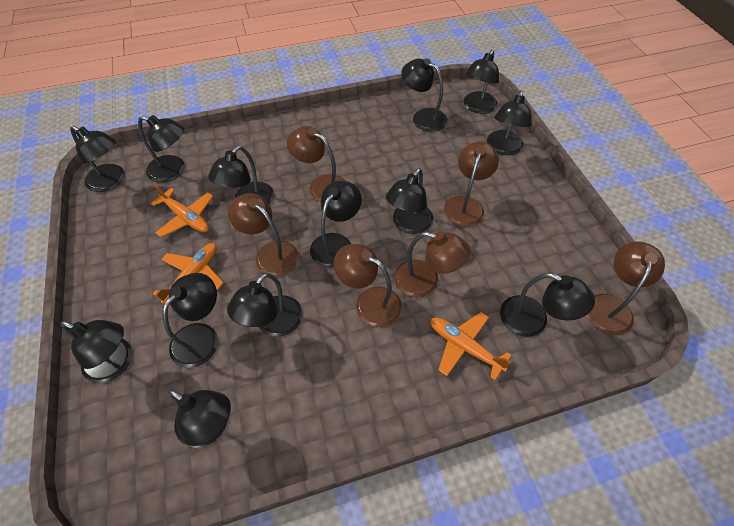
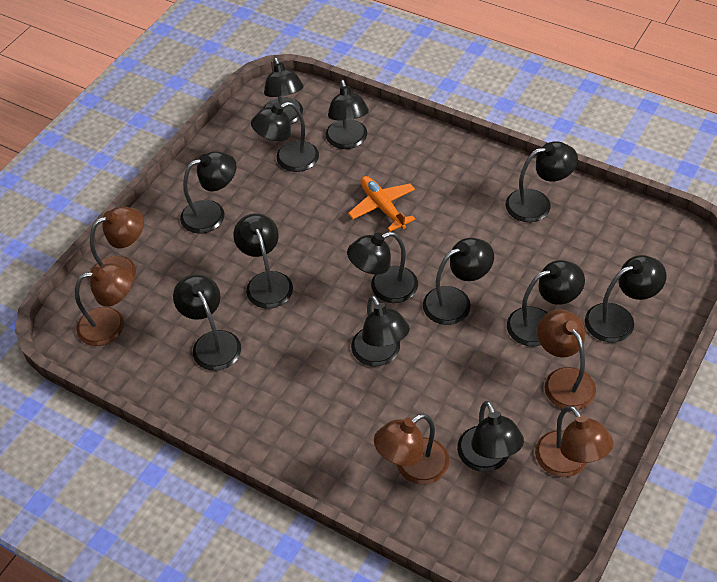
brown lamp: [228,193,299,276] [287,126,345,202] [334,244,402,327] [394,231,470,297] [444,142,499,227] [587,242,665,335] = 6 -> [75,263,133,346] [90,207,144,280] [374,413,449,484] [535,406,614,477] [537,309,596,410] = 5
orange plane: [151,184,214,237] [153,243,224,304] [430,312,511,380] = 3 -> [348,176,415,232] = 1

